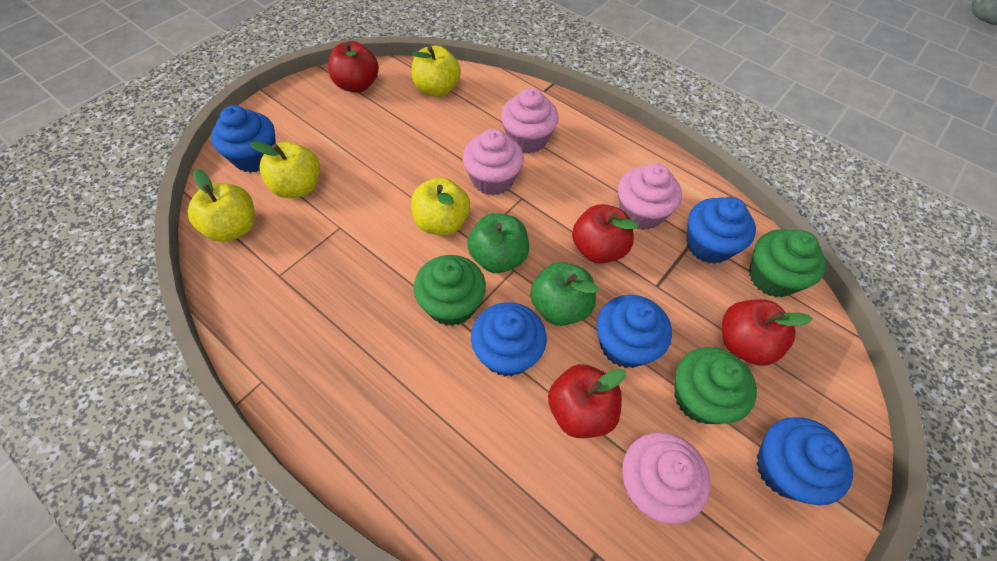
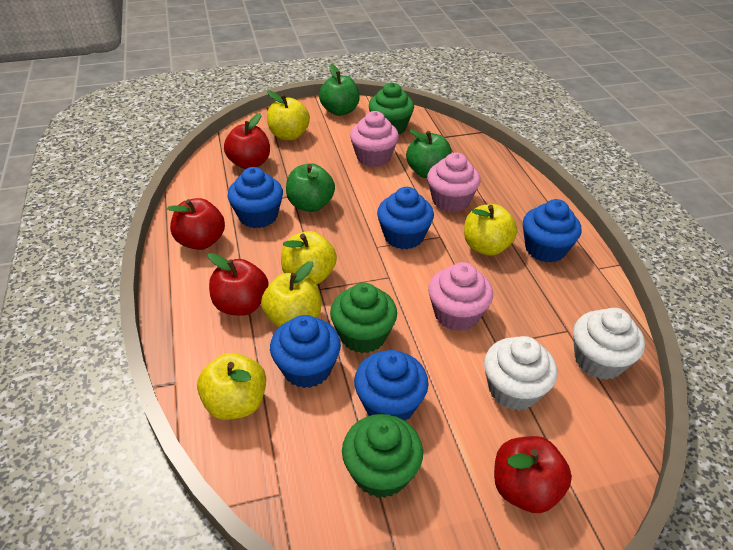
green apple: [467,213,529,273] [530,262,599,326] = 2 -> [286,163,335,212] [319,64,360,116] [406,129,452,178] = 3
pink cupcake: [463,129,524,195] [501,88,559,153] [618,163,682,230] [622,432,710,524] = 4 -> [350,111,399,167] [427,152,481,212] [428,262,493,331] = 3
white cupcake: none = 0 -> [484,336,557,411] [573,308,645,380] = 2
yellow apple: [188,168,255,242] [250,142,320,198] [411,177,470,235] [412,45,461,97] = 4 -> [197,353,266,420] [261,261,321,327] [267,91,310,140] [281,231,337,285] [464,204,518,256] = 5

